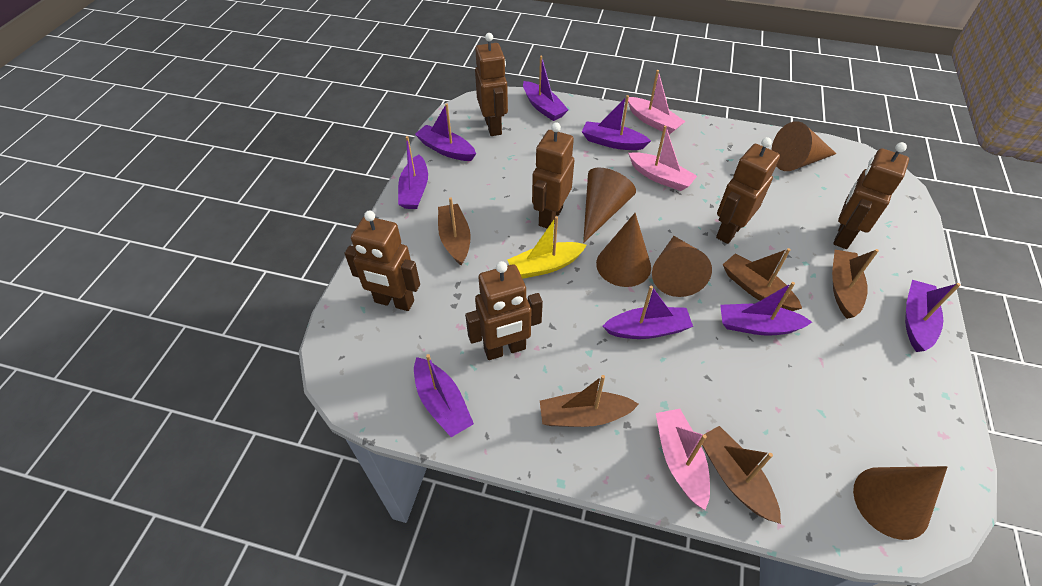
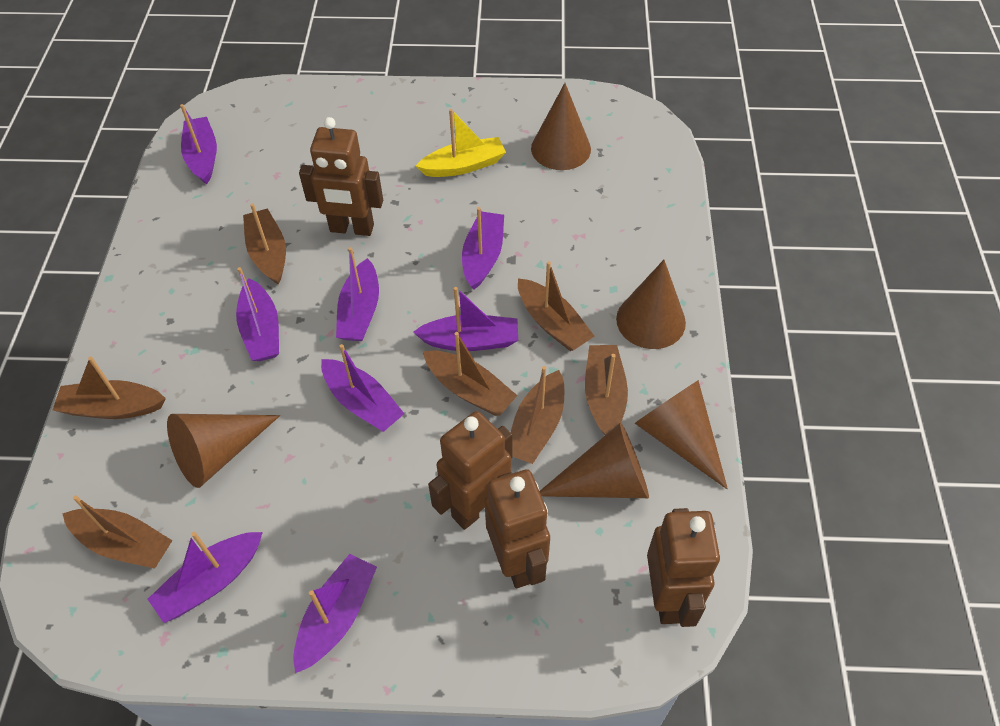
brown boat: [438,197,471,266] [540,375,639,427] [702,426,781,524] [723,248,802,311] [832,249,879,319] = 5 -> [53,357,166,419] [62,495,173,569] [243,203,286,285] [423,332,517,416] [511,366,564,464] [518,261,594,351] [585,345,628,435] = 7
brown robot: [344,211,420,311] [465,261,543,360] [475,33,508,136] [532,122,574,228] [716,137,780,244] [833,142,909,249] = 6 -> [299,117,383,236] [428,411,512,530] [485,469,550,588] [647,508,720,627] = 4
pink boat: [628,70,686,135] [628,126,697,191] [656,409,710,510] = 3 -> none = 0

